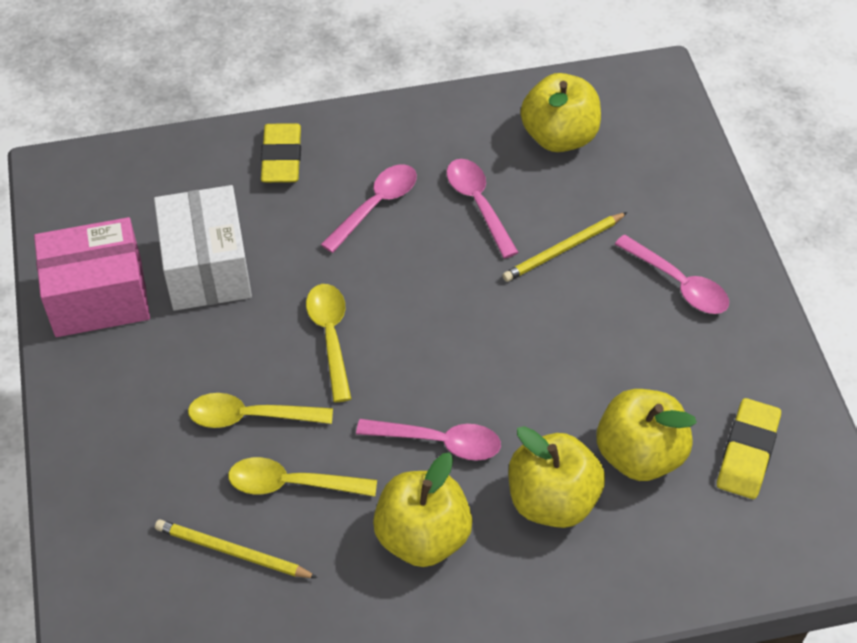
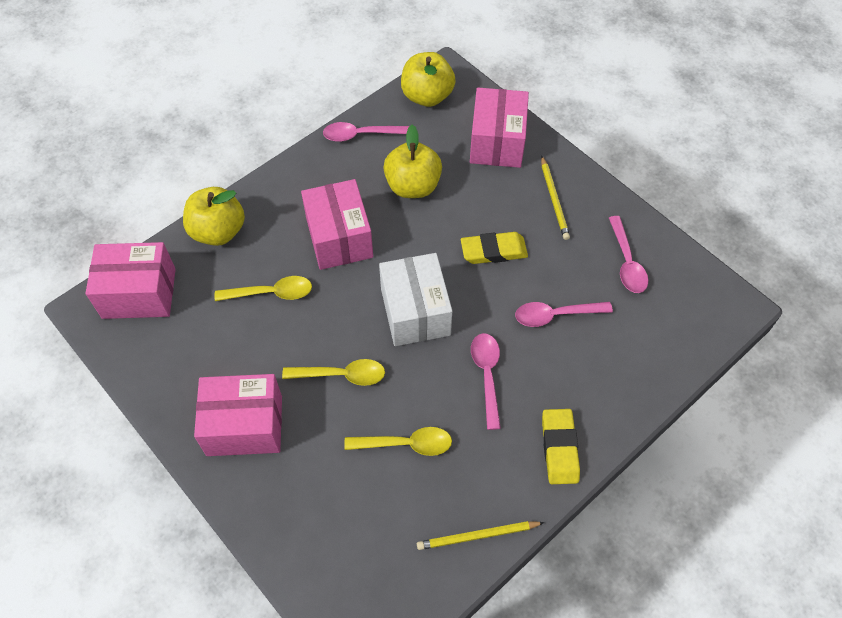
pink box: [34,217,150,337] = 1 -> [85,242,176,319] [194,374,282,456] [301,179,373,270] [470,88,529,168] = 4
yellow apple: [373,453,472,567] [508,426,605,528] [520,73,601,152] [596,389,697,481] = 4 -> [183,187,245,246] [383,125,442,198] [401,52,455,107] = 3

